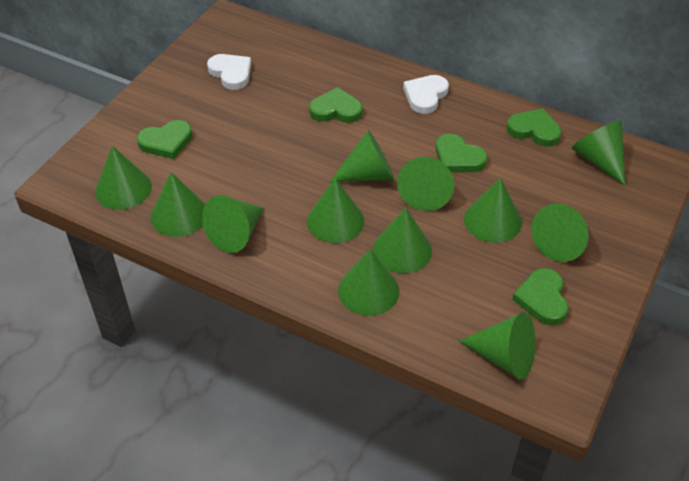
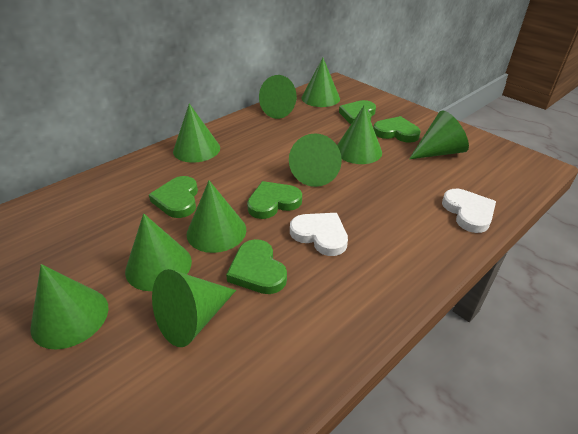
green cone: [95,146,152,210] [151,172,205,237] [202,195,264,253] [307,178,364,243] [329,130,394,183] [338,249,399,316] [373,208,432,273] [397,157,454,211] [459,312,536,379] [464,178,522,243] [531,203,588,262] [572,121,626,186] = 12 -> [30,264,108,350] [125,213,192,291] [152,269,236,347] [173,103,220,163] [187,181,246,253] [259,75,297,119] [289,133,342,187] [301,58,340,107] [337,105,382,164] [409,111,469,159] = 10

